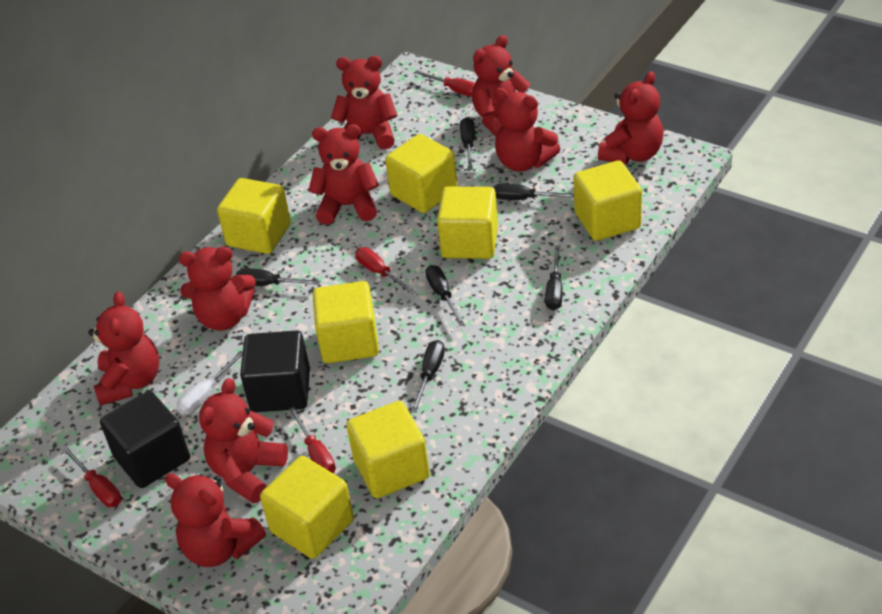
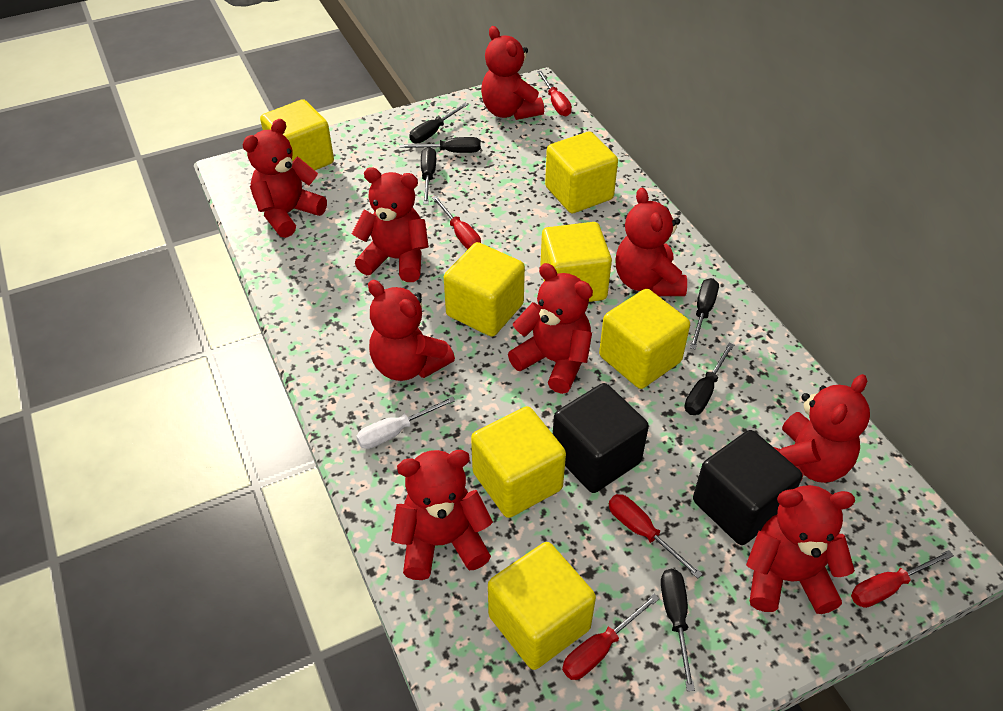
red screwdriver: [63,447,121,507] [289,407,336,473] [355,247,416,295] [414,70,475,97] = 4 -> [432,196,481,249] [537,71,572,116] [562,593,660,680] [609,494,703,578] [851,550,954,608] = 5

